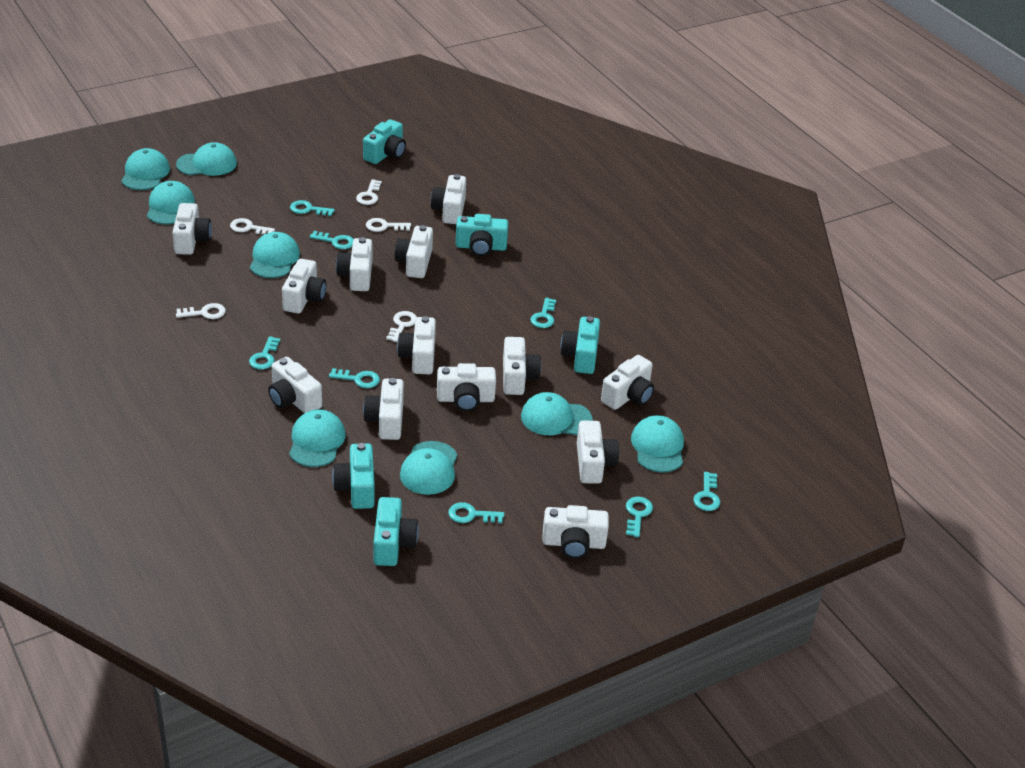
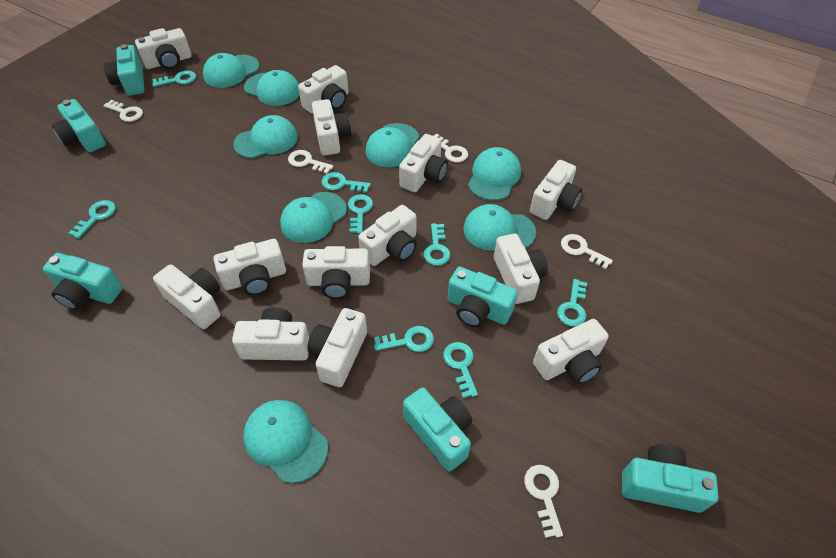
turquoise camera: [332,443,375,509] [363,119,406,164] [374,497,419,566] [456,214,508,256] [560,316,600,374] = 5 -> [43,253,123,310] [52,99,106,152] [104,44,144,96] [403,388,472,471] [447,267,518,327] [622,444,719,513] = 6

